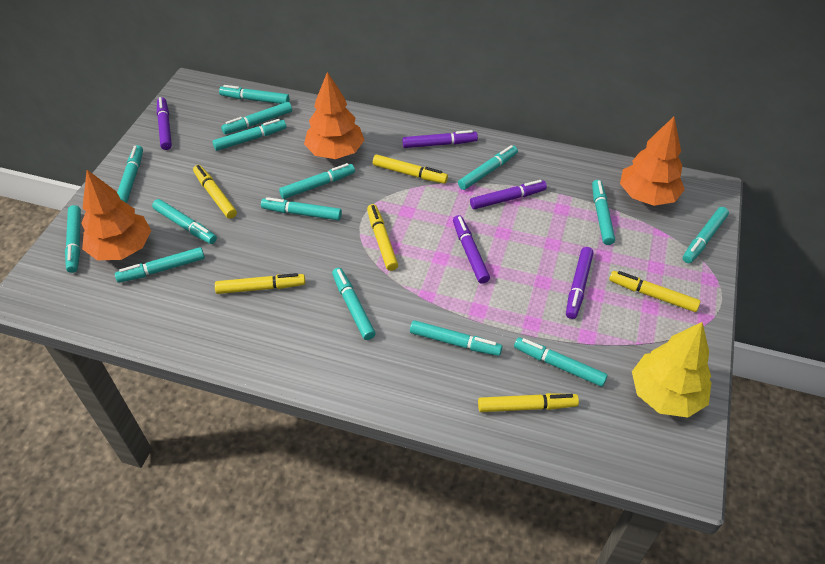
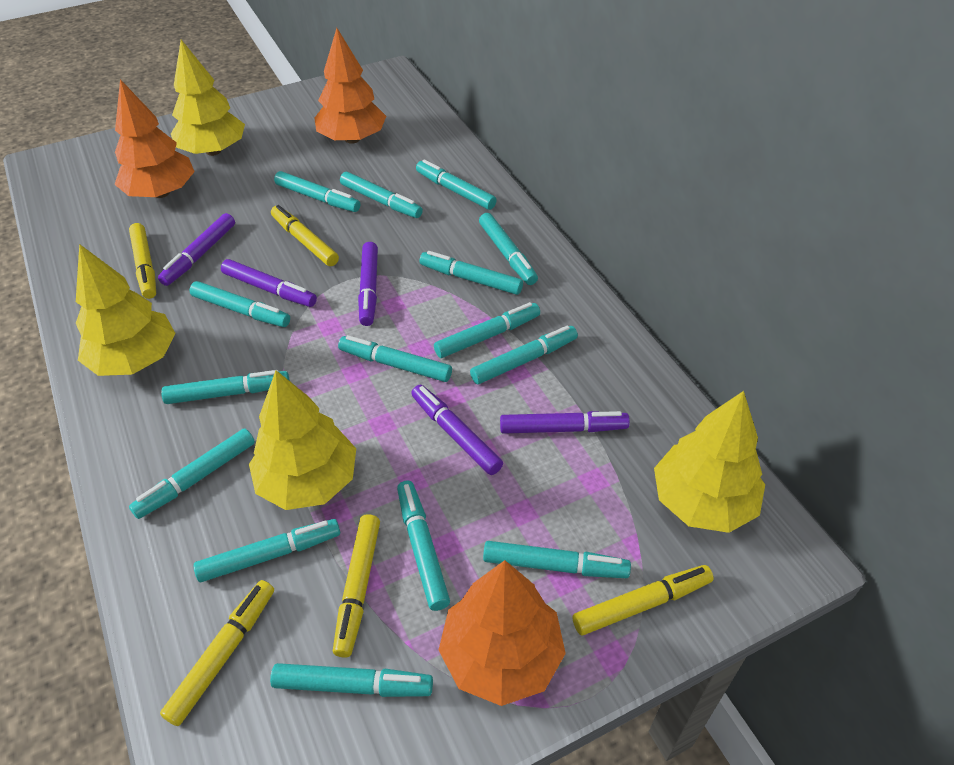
yellow marker: [193,165,237,219] [215,273,305,294] [367,204,398,271] [373,155,448,184] [478,393,579,412] [609,271,700,312] = 6 -> [129,223,156,299] [160,580,274,726] [271,205,339,266] [333,514,380,658] [573,565,714,635] = 5
yellow tree: [632,322,712,418] = 1 -> [76,244,176,376] [171,40,245,156] [249,370,356,510] [654,391,765,533] = 4

